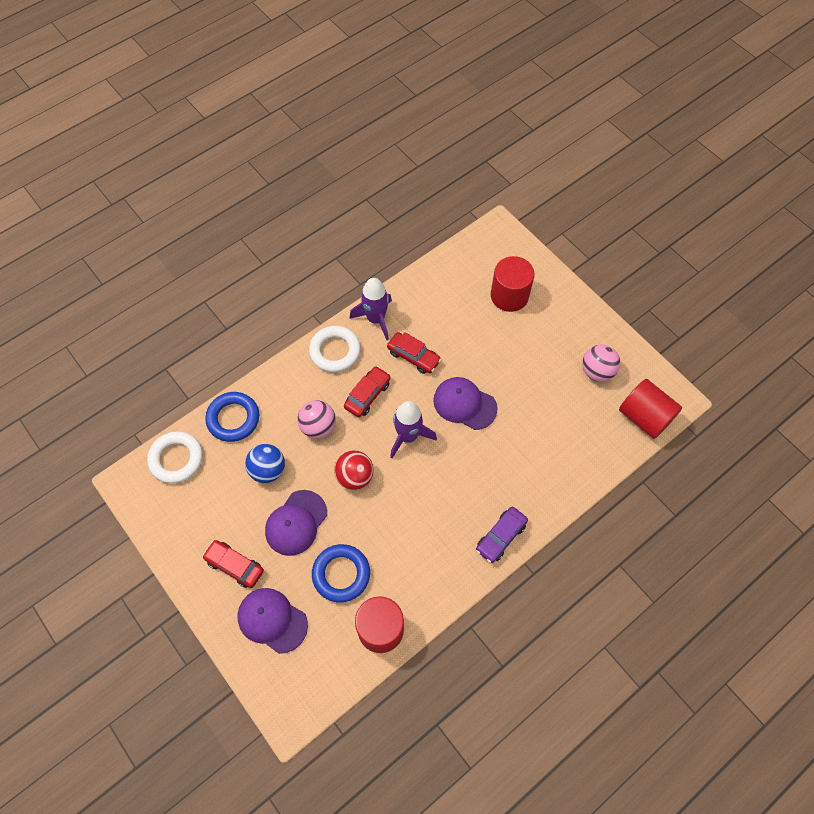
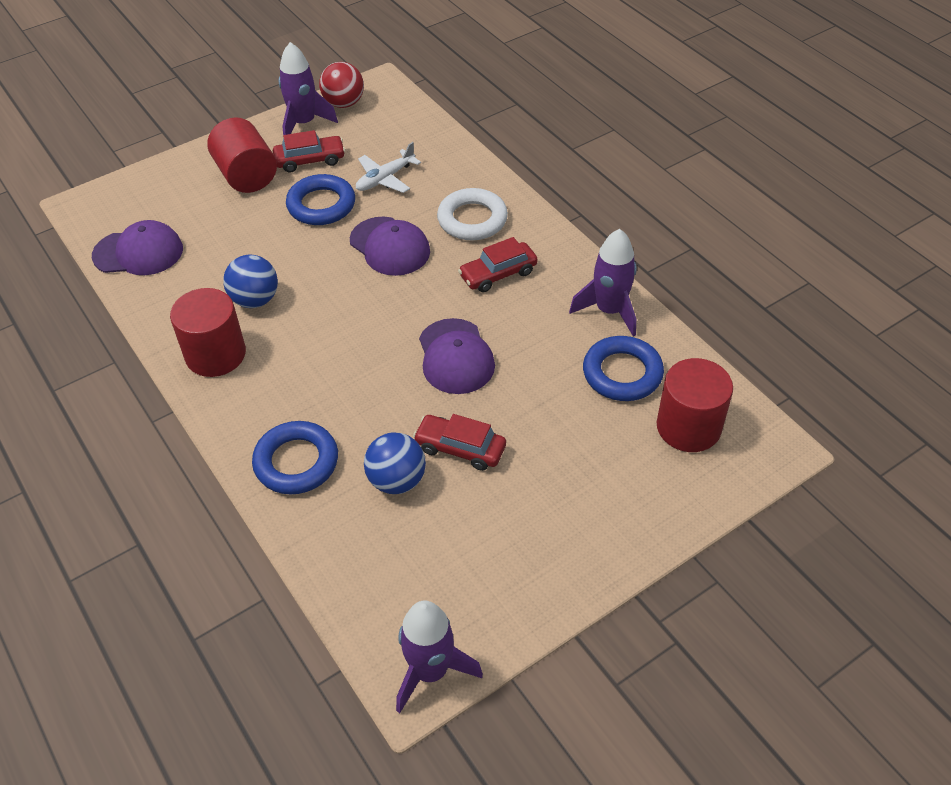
blue ball: [245,444,285,483] = 1 -> [223,255,278,308] [364,432,426,494] = 2
blue ring: [205,392,259,442] [312,544,370,603] = 2 -> [252,421,338,494] [286,174,355,225] [583,336,664,401] = 3
pink ball: [297,400,336,439] [582,345,620,382] = 2 -> none = 0
purple car: [476,507,528,563] = 1 -> none = 0
purple rocket: [349,278,392,340] [390,401,437,458] = 2 -> [279,42,338,138] [396,601,483,713] [569,229,637,336] = 3
white plane: none = 0 -> [356,142,421,193] = 1
white ring: [147,431,203,484] [309,326,361,372] = 2 -> [437,188,508,240] = 1

